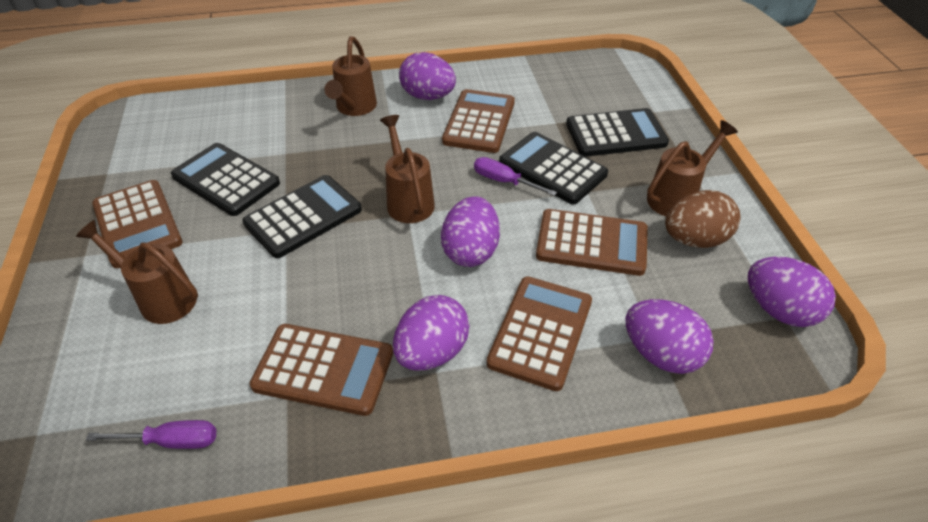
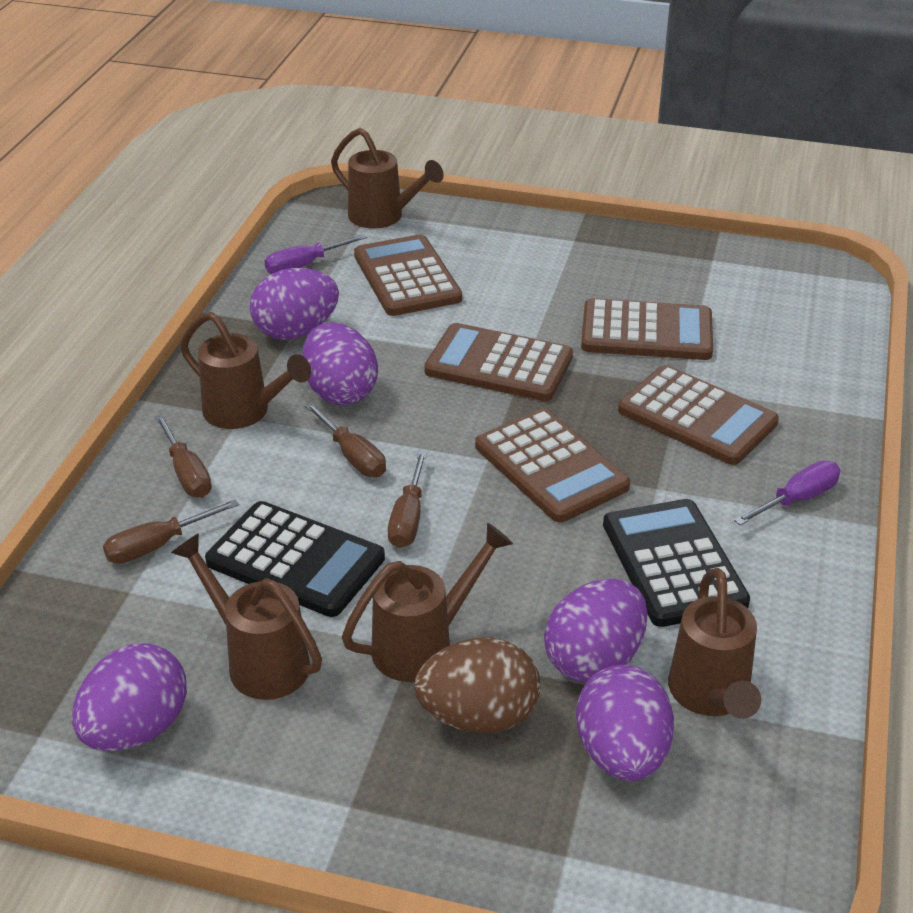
black calculator: [171,143,280,216] [242,175,362,258] [499,132,608,204] [566,108,669,157] = 4 -> [205,501,385,617] [603,499,750,627] = 2
brown screwdriver: none = 0 -> [103,499,239,563] [155,414,212,498] [305,402,386,477] [388,451,427,548] = 4
brown watering can: [76,220,198,324] [324,36,377,116] [380,115,435,223] [647,120,738,216] = 4 -> [171,533,322,700] [180,312,311,429] [331,128,444,229] [342,523,513,682] [668,568,761,719] = 5

